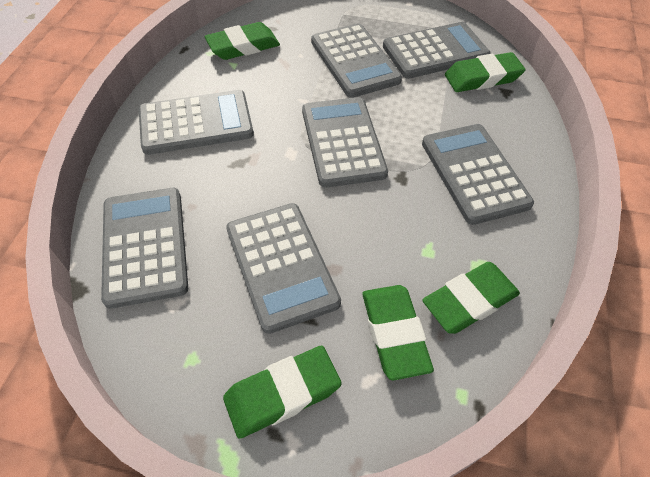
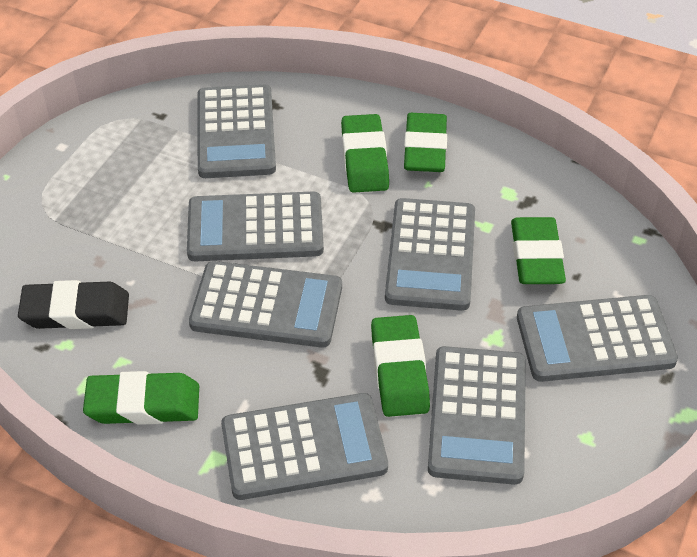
black eraser: none = 0 -> [18,280,129,329] = 1

